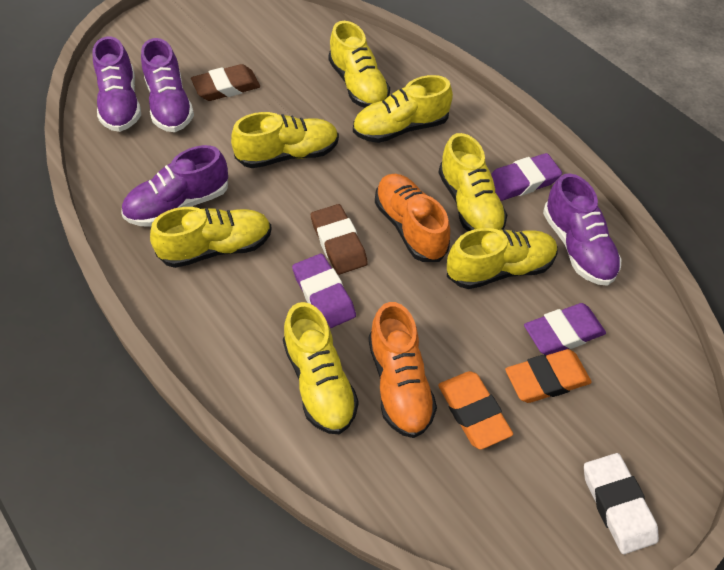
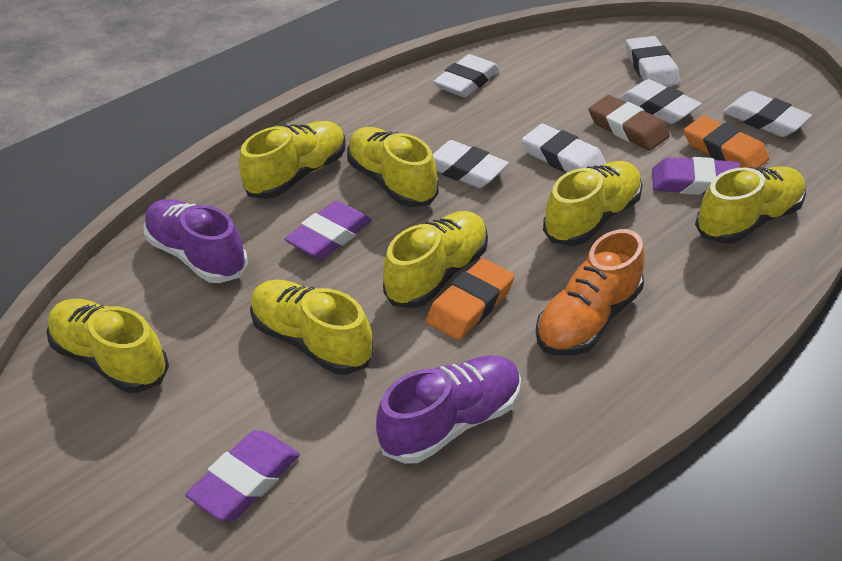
brown eraser: [191,64,260,101] [311,204,368,275] = 2 -> [588,95,670,151] = 1
orange shoe: [369,302,437,438] [375,174,450,262] = 2 -> [536,229,645,356] = 1
purple shoe: [92,36,141,132] [121,145,228,227] [141,38,194,132] [543,173,622,286] = 4 -> [144,199,248,283] [376,355,521,464] = 2
white eraser: [584,453,659,554] = 1 -> [433,54,500,97] [433,140,509,188] [522,124,606,173] [619,79,702,124] [626,36,680,86] [723,91,812,137] = 6

